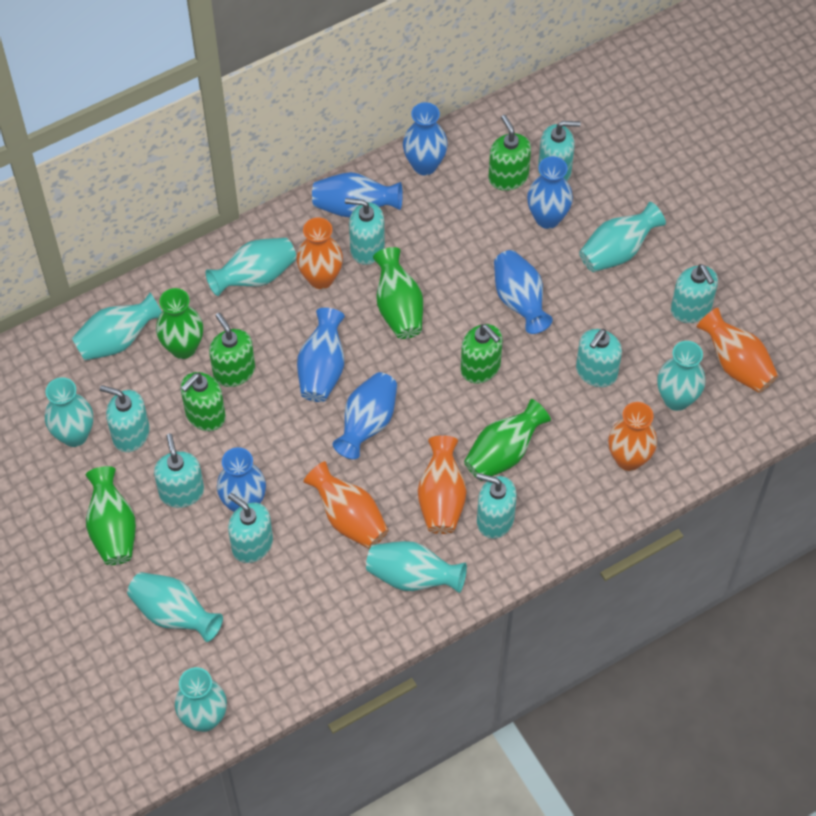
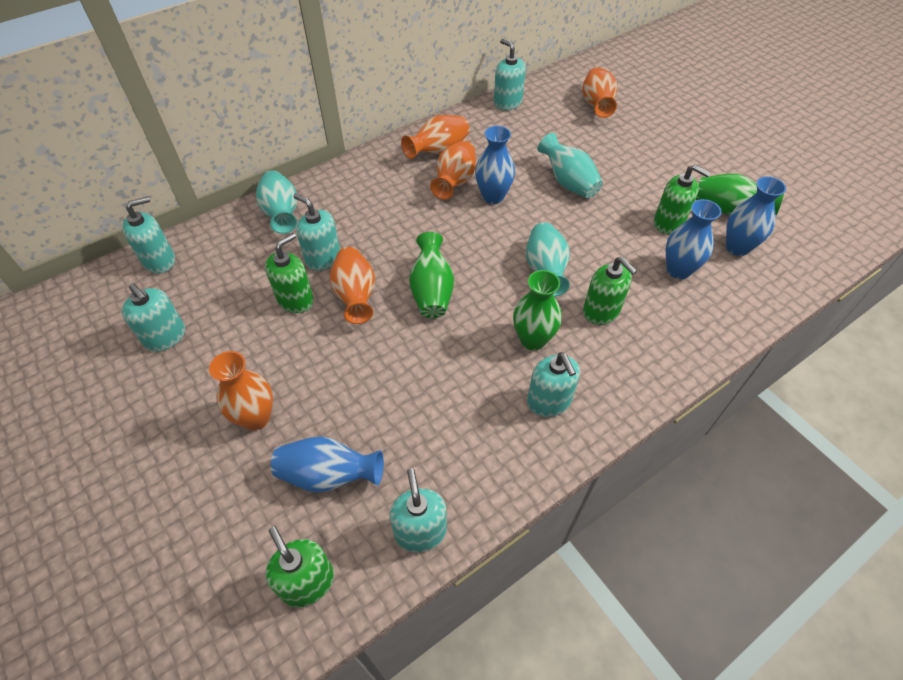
blue vase: [217,447,266,512] [297,308,345,402] [312,172,403,218] [333,372,397,459] [403,102,448,175] [494,250,552,334] [527,156,573,229] = 7 -> [271,437,384,493] [475,126,515,204] [666,199,722,279] [726,176,786,256] = 4
green vase: [86,466,136,565] [156,288,203,359] [373,247,423,339] [464,399,551,481] = 4 -> [409,232,454,318] [513,270,562,350] [695,174,784,215] = 3
turquoise soap dispenser: [100,385,150,452] [154,433,204,508] [228,493,273,563] [345,198,385,265] [476,473,517,539] [538,121,581,181] [576,329,622,387] [671,264,718,323] = 8 -> [122,196,175,274] [122,283,185,352] [293,193,340,271] [390,468,447,553] [494,39,526,110] [527,352,580,417] = 6
turquoise vase: [45,377,93,447] [72,293,162,361] [127,572,223,642] [175,667,227,732] [205,238,296,296] [366,541,467,593] [579,202,666,272] [657,341,705,411] = 8 -> [256,170,297,234] [526,222,570,297] [538,133,603,198] = 3

